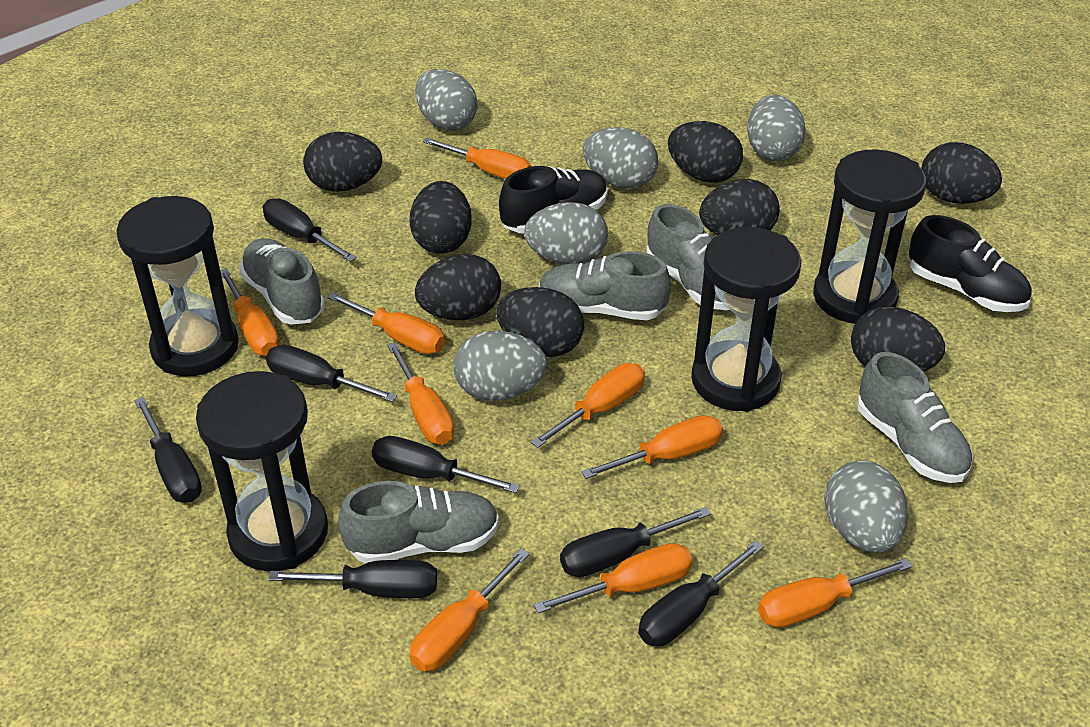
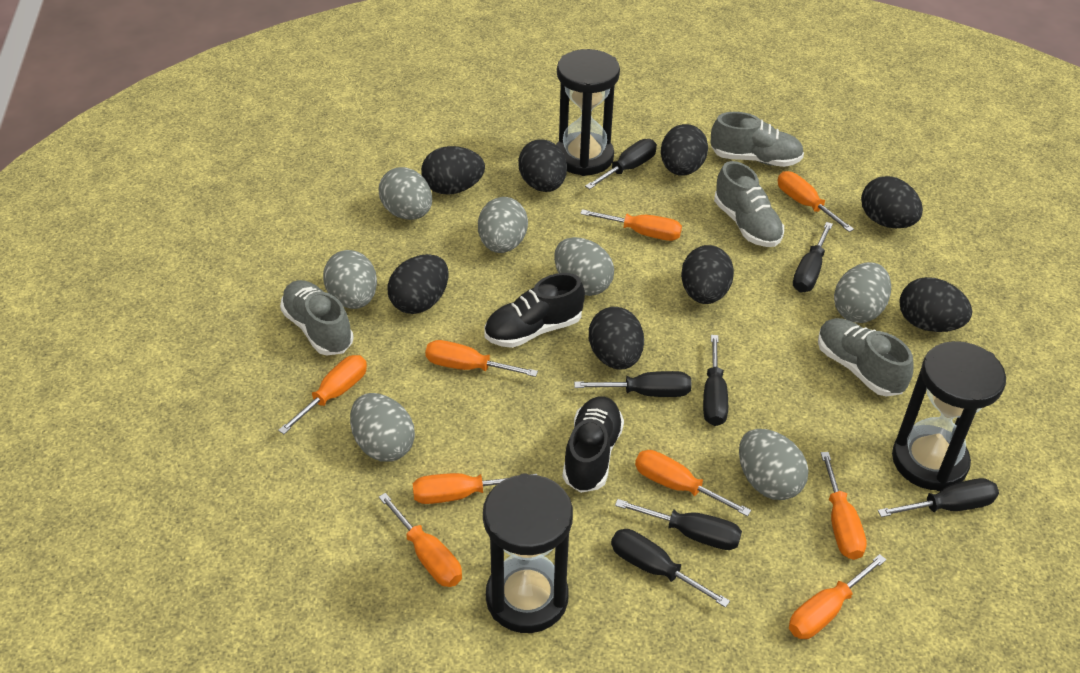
black hourglass: [116,196,239,376] [196,371,328,572] [691,227,802,412] [813,149,926,324] = 4 -> [483,473,573,633] [556,49,620,176] [892,341,1006,491] = 3
grey egg: [415,69,478,131] [454,331,547,401] [524,202,608,265] [583,127,658,189] [747,95,806,161] [824,461,908,552] = 6 -> [323,250,377,309] [350,393,415,462] [379,167,432,220] [478,197,528,253] [554,237,614,296] [739,429,808,500] [834,262,891,323] = 7
grey shoe: [239,238,325,325] [338,481,499,563] [539,251,671,320] [646,204,729,310] [857,352,973,483] = 5 -> [280,280,354,355] [711,112,804,167] [714,161,784,247] [818,318,914,396] = 4

